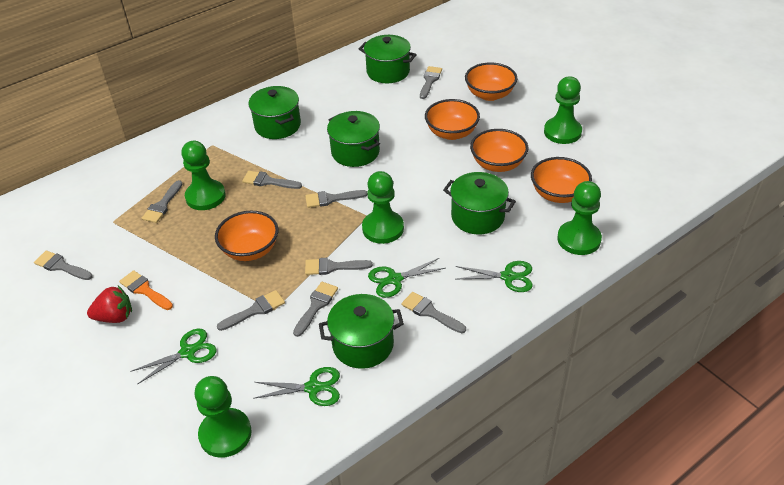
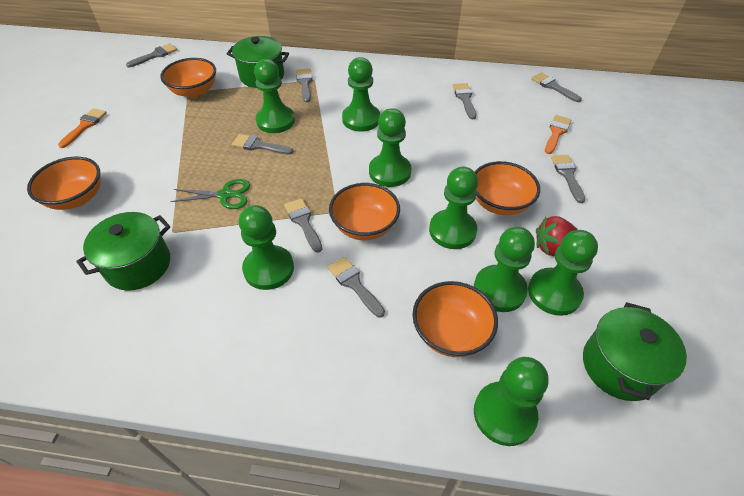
green pawn: [181,141,226,210] [194,376,252,458] [362,171,404,244] [544,76,582,144] [557,181,602,255] = 5 -> [239,205,294,290] [254,59,295,133] [342,57,380,132] [369,108,411,187] [429,167,478,249] [474,227,535,312] [474,357,549,446] [528,230,598,316] = 8
green pot: [248,86,301,139] [319,294,404,369] [327,111,380,167] [359,35,417,83] [443,172,516,235] = 5 -> [77,212,170,291] [227,36,289,88] [583,302,687,401] = 3
green scissors: [130,329,217,385] [253,367,340,406] [368,258,445,298] [456,261,533,292] = 4 -> [170,179,250,209] = 1
grey brush: [34,251,93,280] [142,180,182,223] [217,290,285,331] [242,171,302,189] [293,282,338,337] [305,190,367,208] [305,258,373,275] [401,292,466,333] [420,66,442,99] = 9 -> [126,43,177,68] [232,134,293,154] [284,198,322,253] [296,68,313,102] [328,257,385,317] [453,83,476,119] [531,72,582,102] [551,155,585,203] = 8
orange brush: [119,270,173,310] = 1 -> [58,108,107,148] [545,115,572,154] = 2

